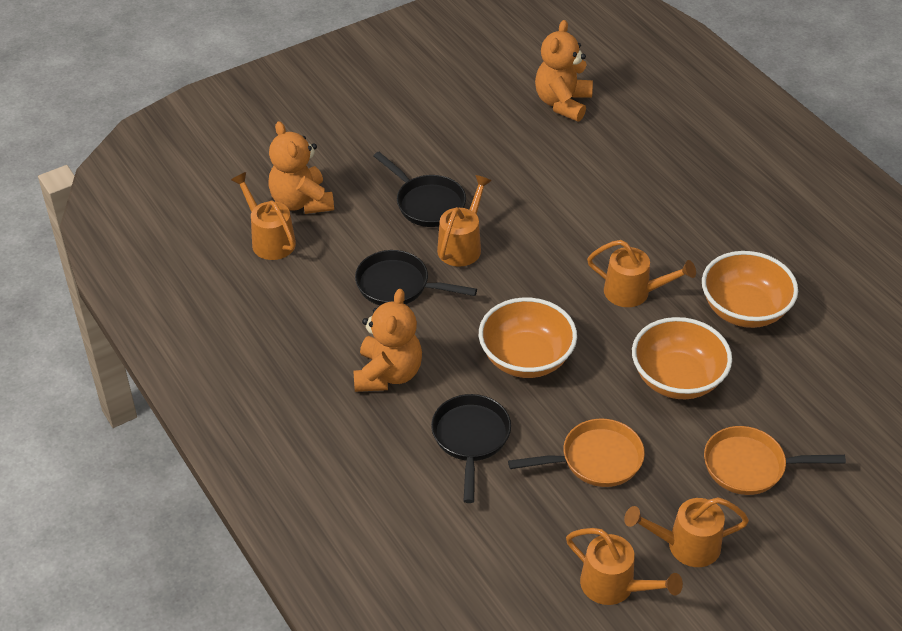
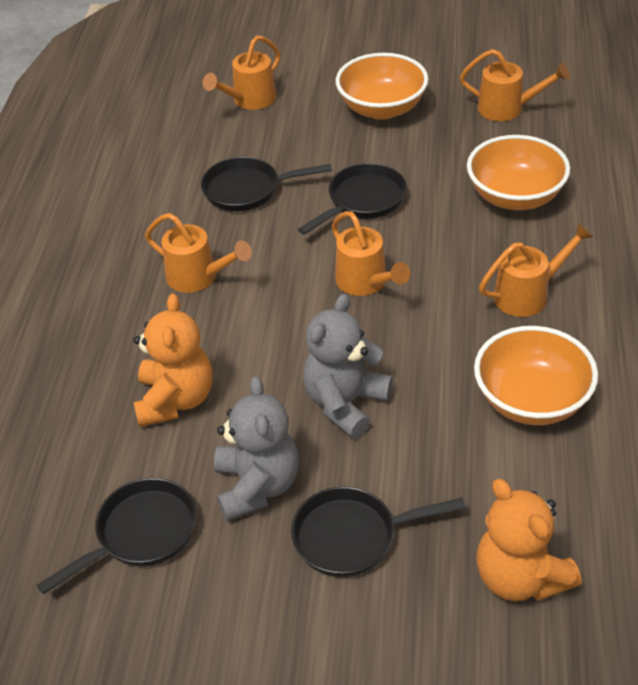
black pan: [355,250,477,305] [373,152,466,227] [431,394,511,503] = 3 -> [37,478,197,594] [201,157,332,212] [291,487,466,577] [298,163,407,235] = 4
grey teddy bear: none = 0 -> [214,376,299,521] [303,294,393,438] = 2
orange pan: [508,419,645,487] [704,426,846,495] = 2 -> none = 0
orange teddy bear: [268,121,334,214] [353,289,422,392] [535,20,593,122] = 3 -> [134,293,213,427] [476,479,581,601] = 2

